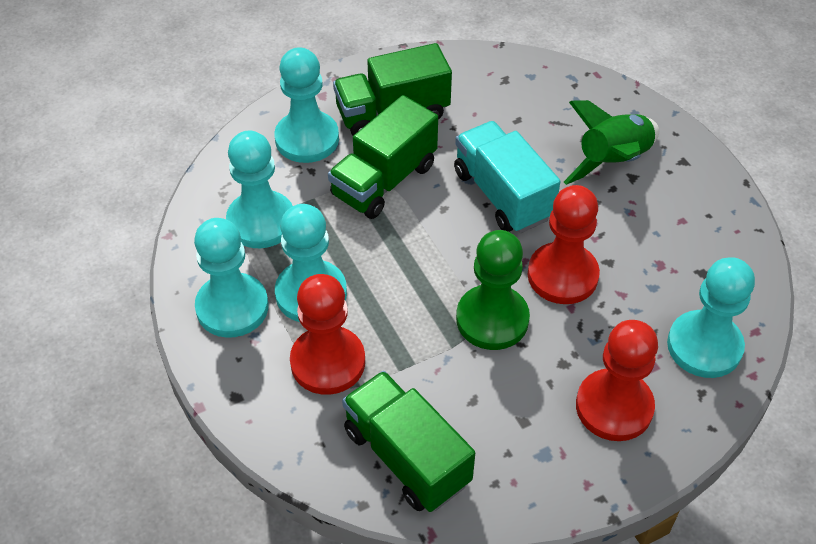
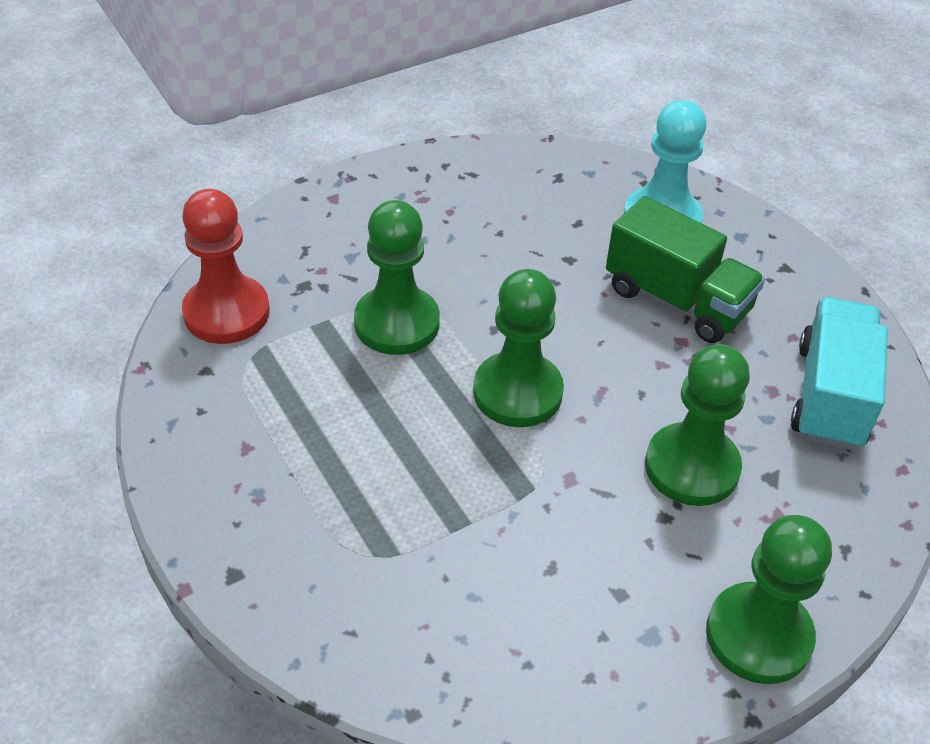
green pawn: [456,230,530,350] = 1 -> [354,200,440,355] [473,269,564,427] [645,344,750,506] [706,515,832,684] = 4
green rocket: [564,100,659,185] = 1 -> none = 0
green truck: [328,95,438,219] [333,43,452,136] [342,371,475,512] = 3 -> [606,196,765,343] = 1
red pawn: [290,274,365,395] [528,185,600,304] [576,320,658,441] = 3 -> [182,189,270,344] = 1
turquoise pawn: [194,218,269,338] [226,131,293,248] [274,47,339,163] [275,204,347,322] [667,257,755,378] = 5 -> [624,100,706,223] = 1

